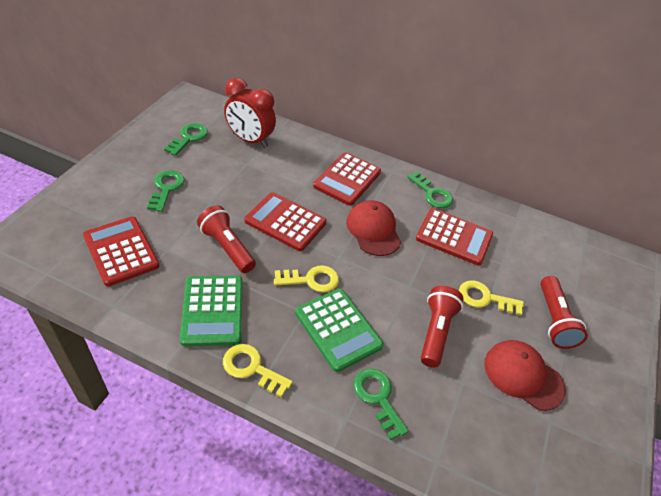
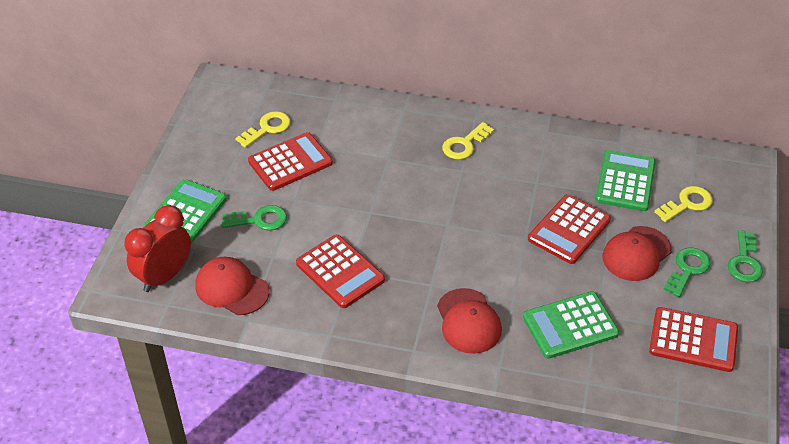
green calculator: [180,276,243,346] [295,289,383,372] = 2 -> [144,179,227,244] [523,291,619,359] [595,150,656,211] = 3
green key: [147,170,185,212] [164,123,208,156] [353,368,408,440] [407,171,453,208] = 4 -> [222,205,287,231] [664,248,711,297] [728,230,763,282] = 3
red cap: [346,200,401,256] [484,340,566,411] = 2 -> [195,257,270,315] [437,288,502,354] [602,226,671,281] = 3
red flashlight: [197,205,256,273] [421,286,464,368] [540,276,588,349] = 3 -> none = 0

